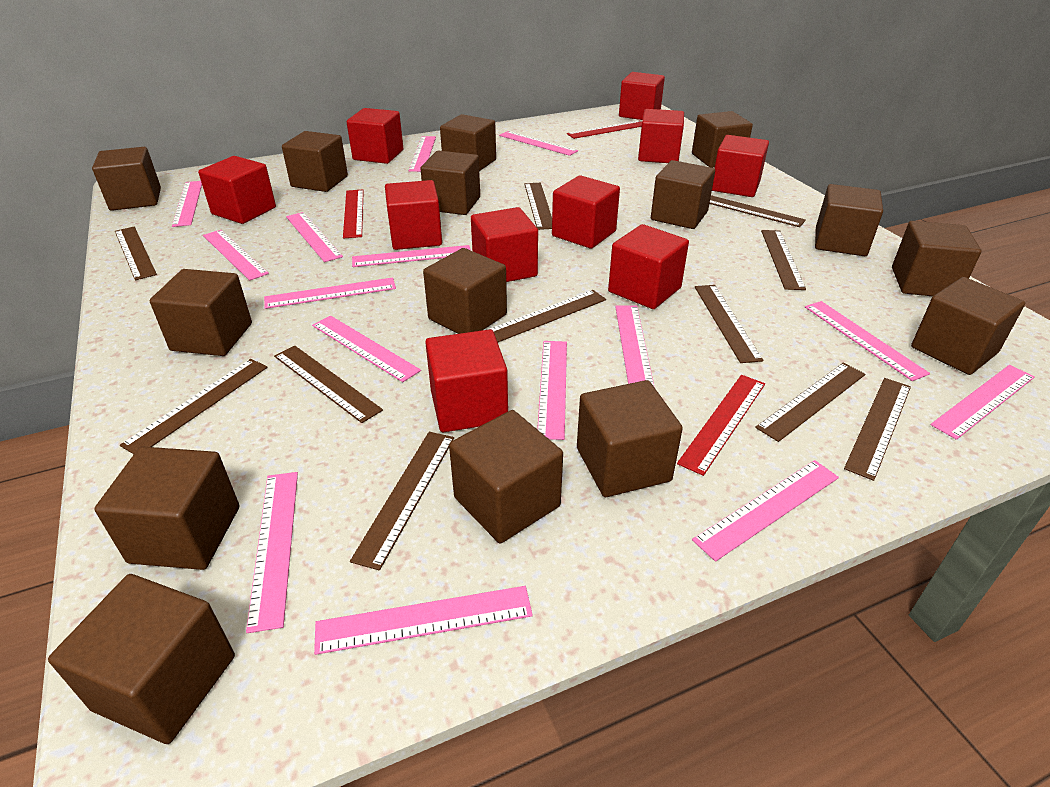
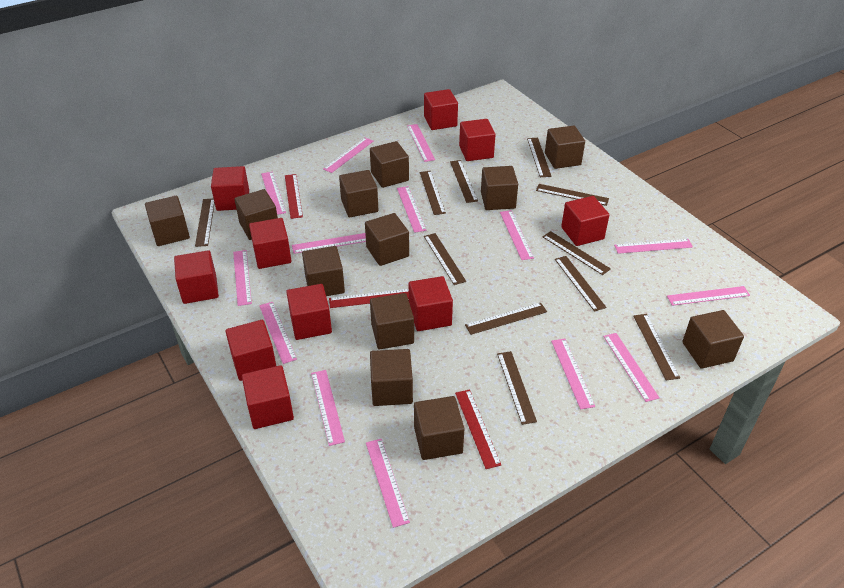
brown cube: [48,574,235,744] [92,147,161,211] [94,447,239,570] [150,269,252,356] [282,131,348,192] [420,151,480,215] [423,248,507,334] [440,114,496,171] [449,410,563,543] [577,380,683,497] [651,160,715,229] [692,111,753,168] [815,184,883,256] [892,221,982,296] [911,277,1025,375] = 15 -> [145,196,190,246] [234,189,278,240] [302,246,345,296] [339,170,378,218] [365,213,409,266] [370,141,409,188] [370,293,414,349] [370,349,413,406] [414,396,465,460] [481,166,518,210] [545,126,585,169] [682,310,744,369] = 12
pink ruler: [172,181,202,227] [203,230,269,281] [246,472,298,633] [264,277,396,309] [286,212,343,262] [312,316,421,382] [314,586,533,655] [352,245,471,267] [409,136,436,172] [499,131,578,156] [537,341,567,440] [615,305,655,388] [692,460,839,562] [805,301,930,381] [930,365,1034,440] = 15 -> [233,250,252,306] [259,302,297,364] [261,171,286,215] [292,233,366,254] [311,370,345,446] [323,137,373,173] [366,439,410,528] [397,186,426,233] [407,124,435,162] [500,210,534,260] [551,339,595,409] [603,333,660,402] [614,239,693,254] [667,286,750,306] = 14

